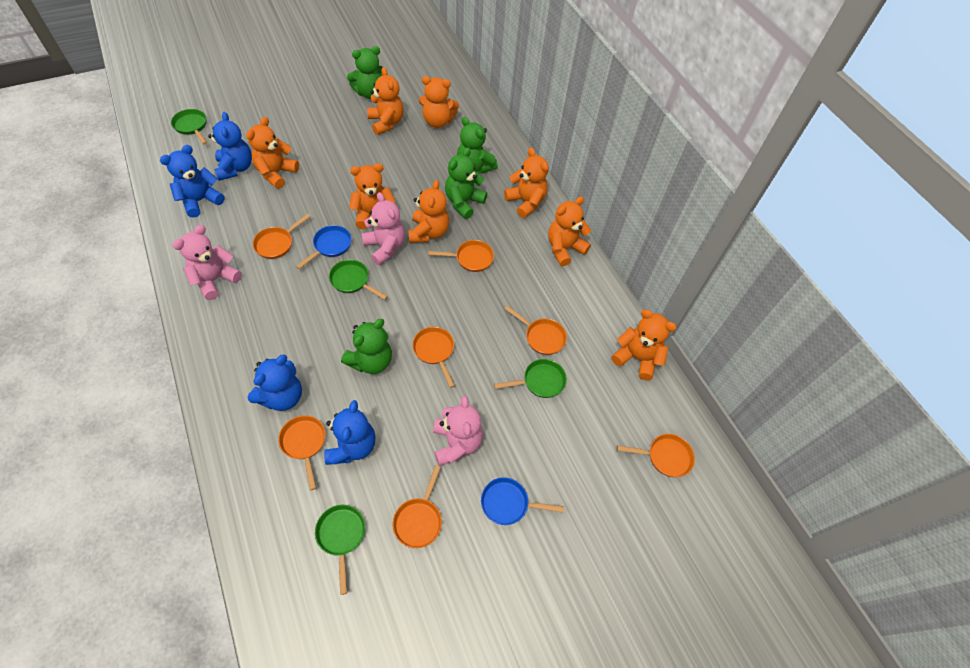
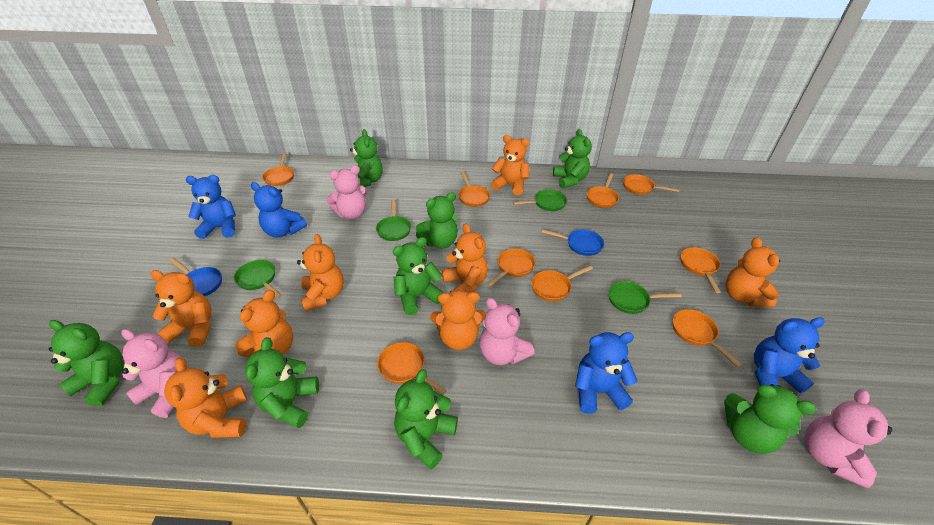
green teddy bear: [341,319,392,374] [347,46,383,99] [445,148,487,219] [457,117,498,174] = 4 -> [49,320,124,407] [245,337,319,428] [350,129,383,187] [393,237,444,315] [394,369,458,469] [416,192,458,249] [553,129,592,189] [724,384,816,454] = 8
orange pan: [253,214,311,259] [278,415,326,490] [393,465,442,548] [412,327,455,388] [428,240,494,272] [505,306,567,355] [617,434,695,477] = 7 -> [262,153,294,186] [377,342,447,395] [458,171,490,207] [486,249,536,287] [531,266,593,302] [587,173,619,208] [623,174,680,195] [673,309,742,367] [681,247,721,293] = 9
pink teddy bear: [173,225,242,300] [361,192,405,265] [433,396,483,466] = 3 -> [120,329,189,418] [326,165,368,219] [480,297,535,365] [805,389,892,488] = 4

